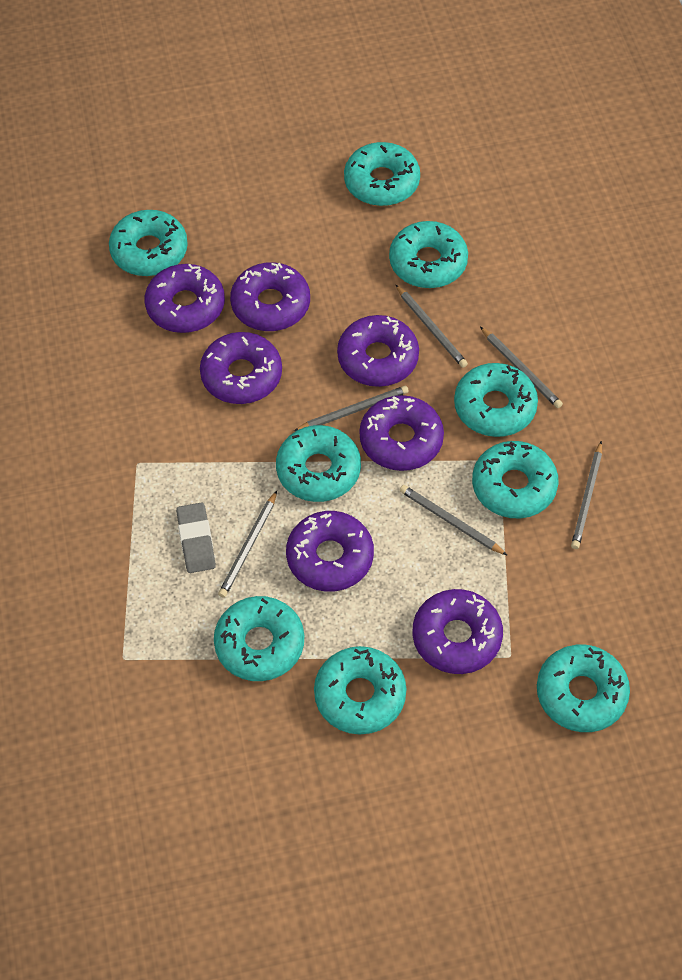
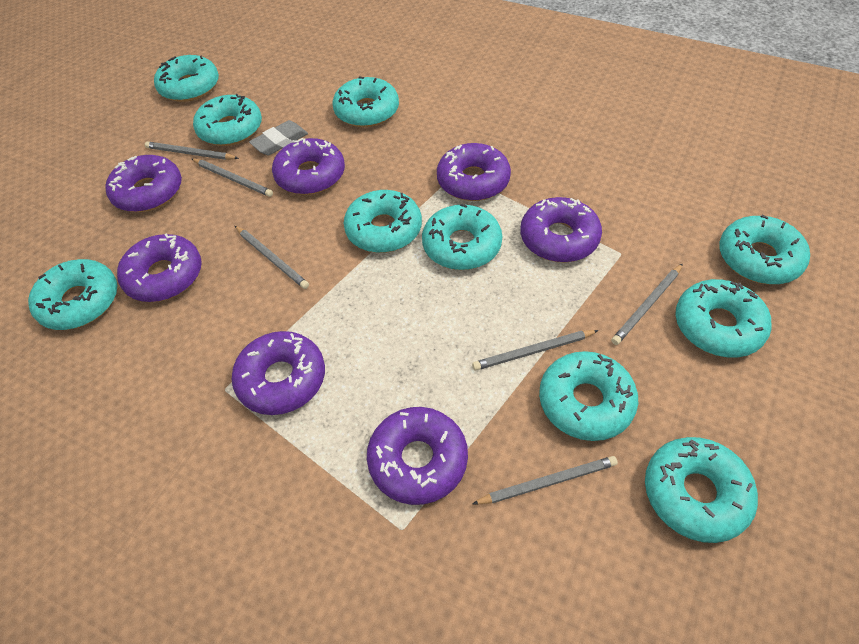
turquoise donut: [109,210,188,276] [214,596,304,681] [276,425,361,502] [314,646,406,734] [344,142,420,206] [389,221,468,288] [454,363,538,437] [472,441,558,519] [537,645,630,732] = 9 -> [28,259,117,330] [154,55,219,102] [193,94,262,146] [333,76,399,127] [344,190,422,253] [422,203,502,270] [539,351,638,441] [645,437,758,543] [675,279,772,358] [719,215,810,285] = 10

